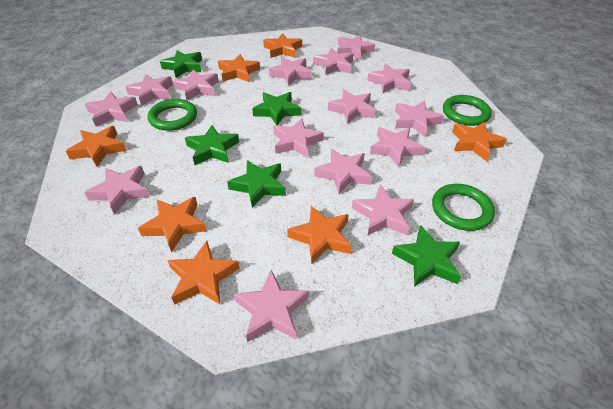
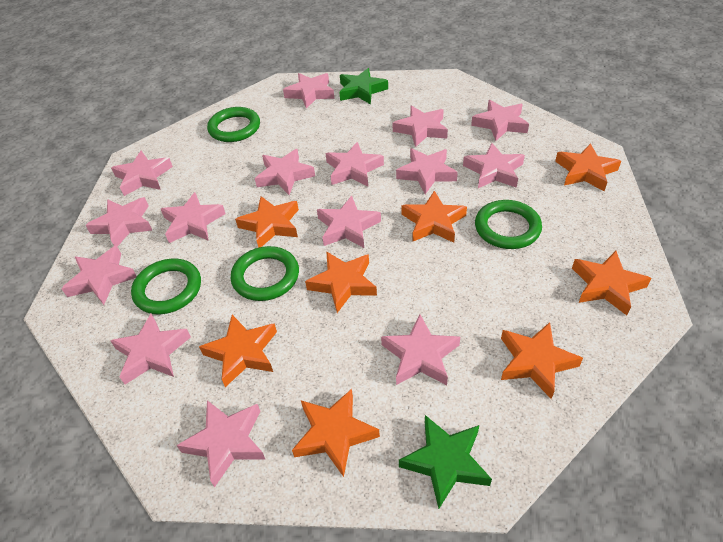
green ring: [148,99,197,131] [432,184,495,231] [443,95,492,126] = 3 -> [131,259,201,314] [207,107,260,142] [231,246,299,301] [475,200,542,249] = 4
green star: [160,50,202,78] [185,125,239,165] [227,160,286,208] [252,92,301,125] [392,225,461,287] = 5 -> [339,68,388,104] [399,415,492,509] = 2
orange star: [66,126,127,167] [138,197,207,252] [167,241,240,305] [218,54,260,82] [263,33,302,58] [287,206,352,264] [452,122,507,161] = 7 -> [199,315,277,387] [235,196,299,248] [292,389,380,477] [305,251,377,313] [401,191,467,243] [501,322,583,399] [555,143,621,191] [572,251,651,315] = 8

